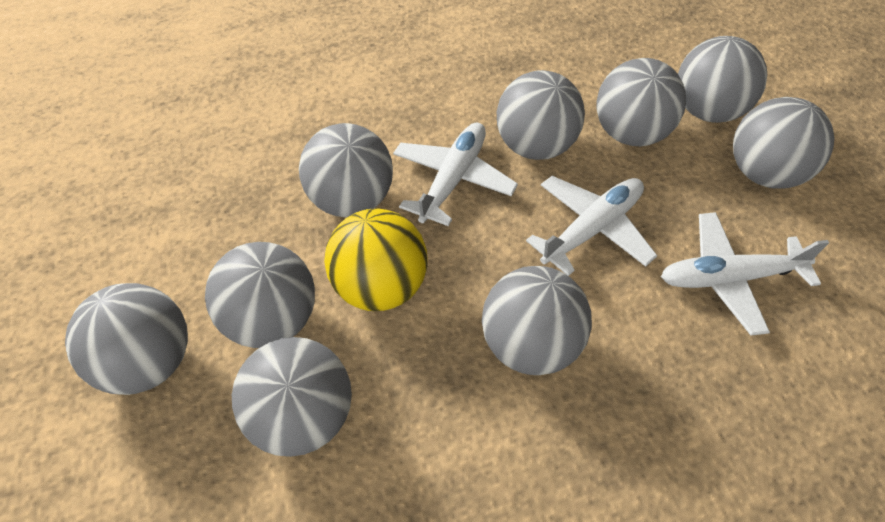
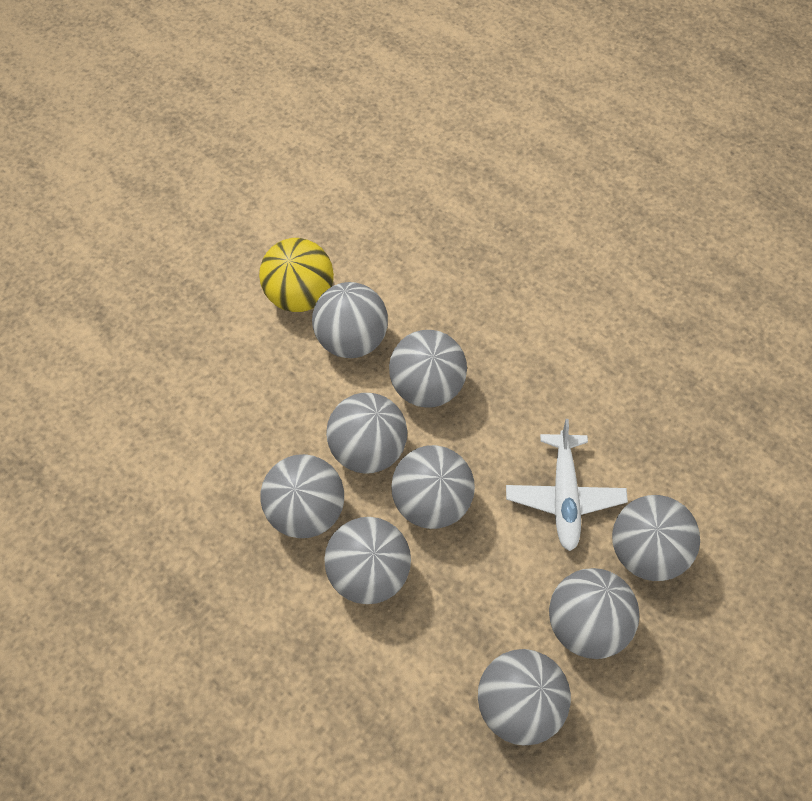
white plane: [393,122,518,226] [526,176,657,276] [661,212,829,335] = 3 -> [506,419,628,551] = 1

